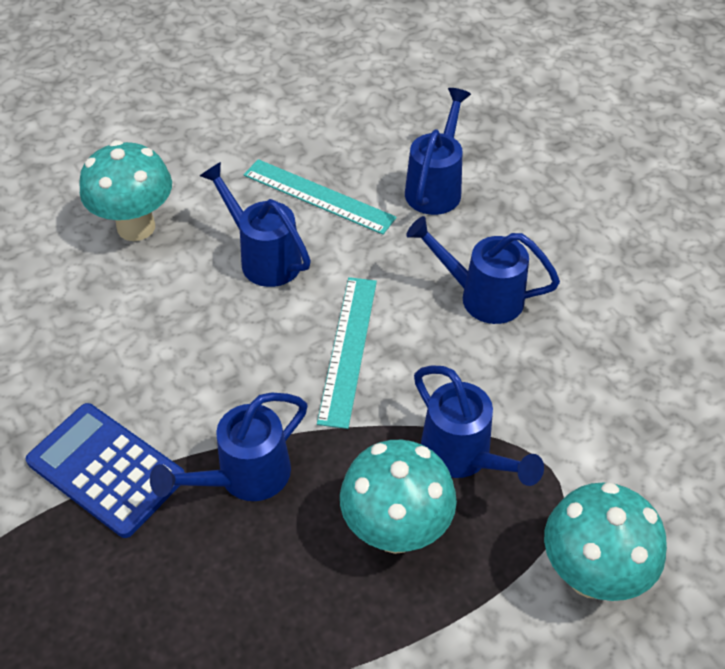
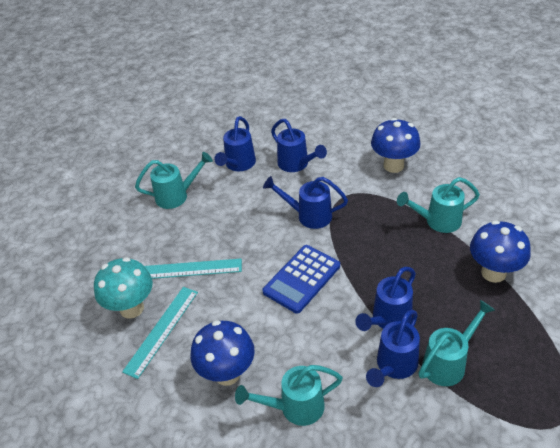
blue mushroom: none = 0 -> [191,320,255,386] [371,118,421,173] [470,220,531,283] = 3
turquoise mushroom: [79,140,172,241] [340,440,457,554] [544,482,667,601] = 3 -> [94,257,153,319] = 1
turquoise watering can: none = 0 -> [135,152,213,209] [235,365,343,426] [397,177,480,233] [419,300,495,386] = 4

